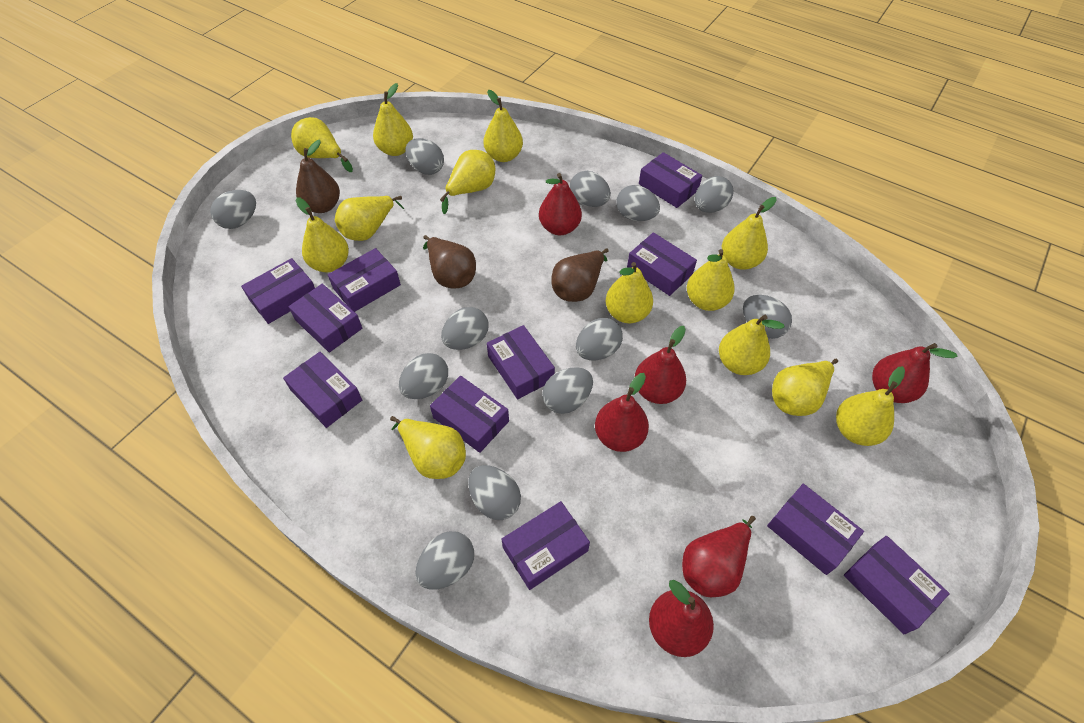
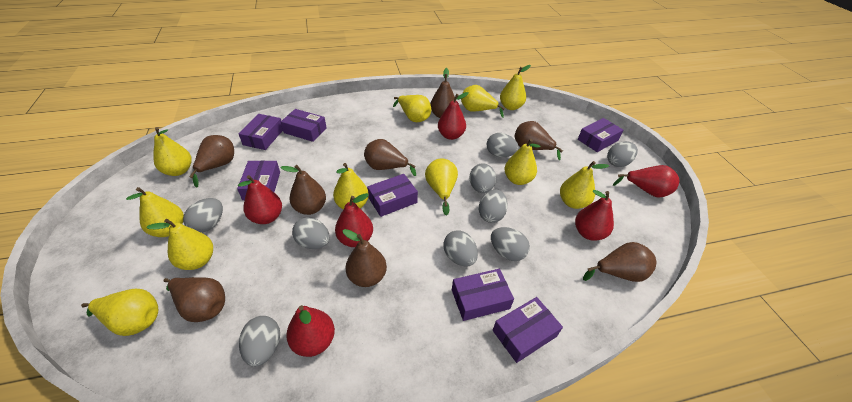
brown pear: [296,140,340,213] [423,235,476,288] [551,248,609,302] = 3 -> [164,277,225,322] [189,135,234,188] [280,165,326,215] [342,229,387,287] [364,139,416,176] [430,68,455,118] [514,121,563,160] [583,242,656,282] = 8
grey egg: [210,190,256,229] [399,353,448,399] [405,138,444,175] [415,531,474,590] [441,307,489,350] [468,465,521,520] [542,367,593,414] [570,171,611,207] [576,318,623,361] [616,185,660,221] [695,176,733,213] [743,295,792,339] = 12 -> [183,198,223,233] [239,316,280,367] [292,217,330,249] [443,230,478,266] [470,163,496,193] [479,189,508,223] [486,133,519,157] [491,227,530,261] [607,141,638,167] = 9
purple box: [241,258,315,324] [283,352,362,428] [288,284,362,353] [328,248,401,312] [430,376,509,453] [487,325,555,399] [502,501,590,590] [627,232,697,296] [639,152,702,208] [767,484,864,575] [844,536,950,635] = 11 -> [237,161,280,200] [239,114,283,150] [281,109,327,142] [367,174,418,217] [452,269,514,321] [493,297,563,363] [578,118,623,152] = 7
yellow pear: [291,117,353,172] [296,197,349,272] [335,196,404,241] [373,83,413,156] [390,416,466,479] [440,150,495,214] [483,90,523,162] [606,262,653,323] [687,249,735,311] [719,315,784,375] [722,197,777,270] [772,359,838,416] [836,366,905,446] = 13 -> [81,289,158,336] [126,187,184,237] [146,219,213,270] [154,127,192,176] [333,163,369,210] [393,95,431,122] [425,158,458,216] [461,85,505,118] [500,65,531,110] [505,139,541,185] [560,161,609,209] = 11

